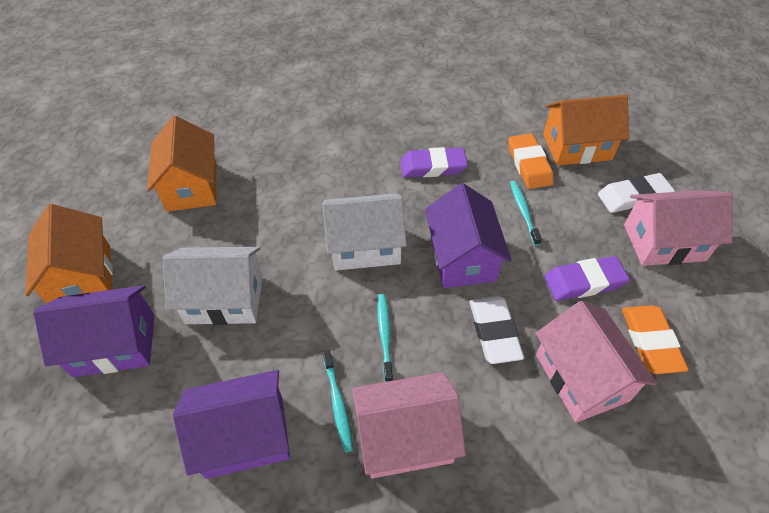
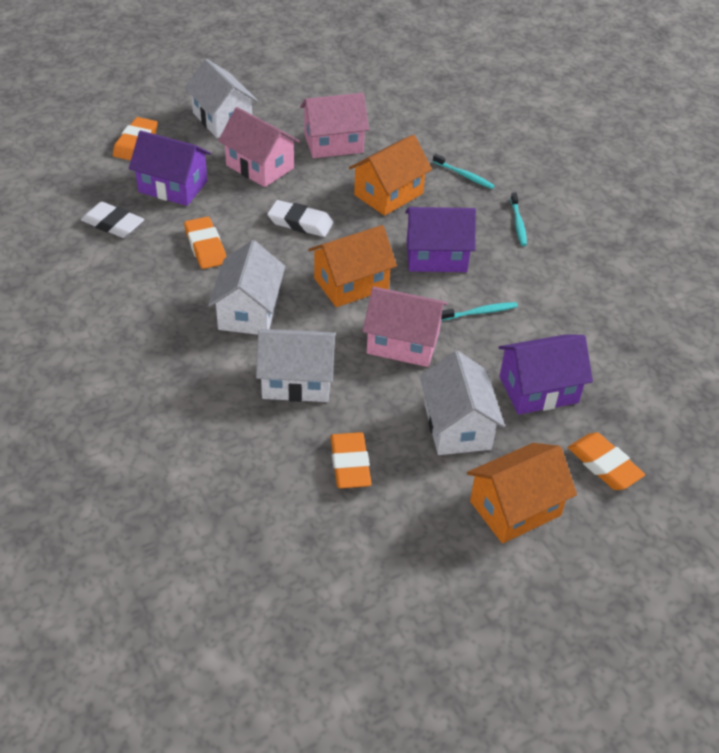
orange eraser: [508,134,554,189] [622,305,689,374] = 2 -> [113,117,158,161] [184,217,226,269] [330,432,372,488] [568,432,645,490] = 4
purple eraser: [400,147,468,178] [544,256,630,301] = 2 -> none = 0
white house: [163,247,263,325] [322,193,407,271] = 2 -> [184,59,258,138] [208,240,285,335] [256,329,336,402] [420,351,505,455] = 4

